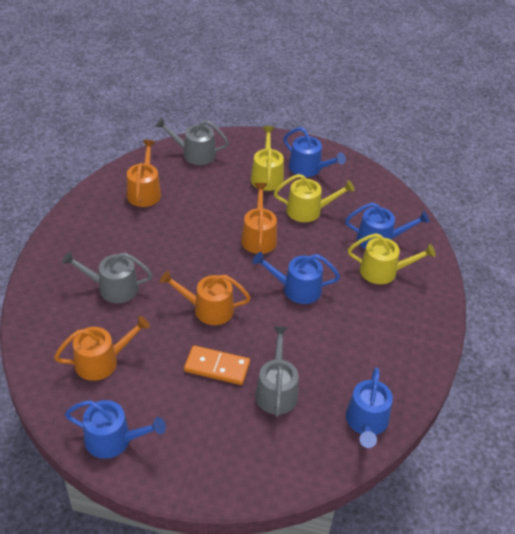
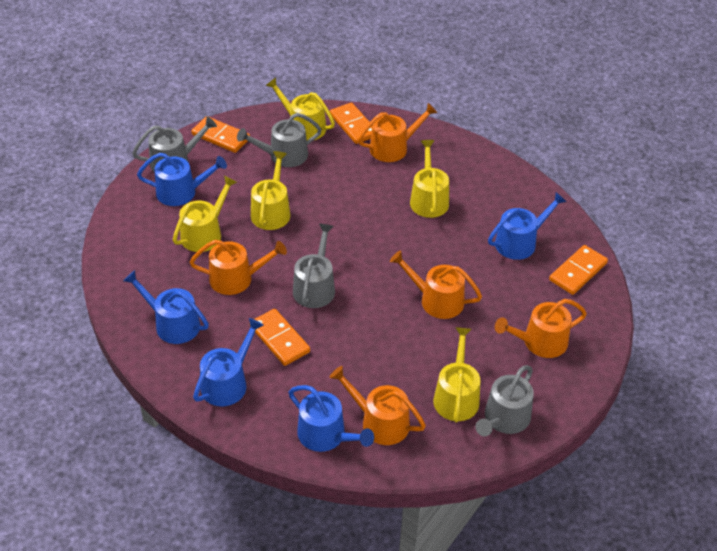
grey watering can: [62,251,153,303] [155,118,229,165] [255,326,299,417] = 3 -> [132,117,217,173] [237,113,322,167] [293,223,335,308] [475,365,534,436] = 4
orange domino: [184,345,250,385] = 1 -> [192,116,250,153] [249,309,310,366] [330,102,373,144] [549,245,608,295] = 4
orange watering can: [54,316,150,381] [127,140,161,207] [160,271,251,325] [241,183,277,254] = 4 -> [190,240,287,295] [330,366,426,445] [358,103,437,162] [390,251,482,319] [495,299,587,358] = 5
yellow watering can: [251,126,284,191] [274,174,355,222] [348,233,436,284] = 3 -> [173,176,237,252] [251,151,291,230] [265,78,335,140] [410,140,449,218] [433,327,481,422] = 5

